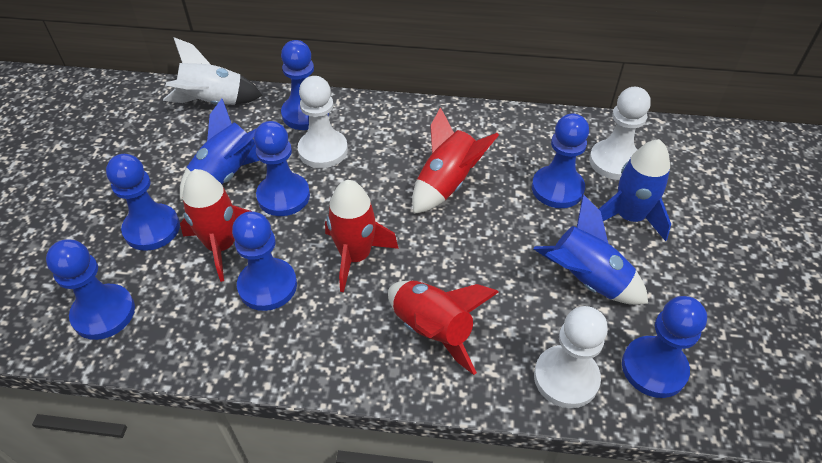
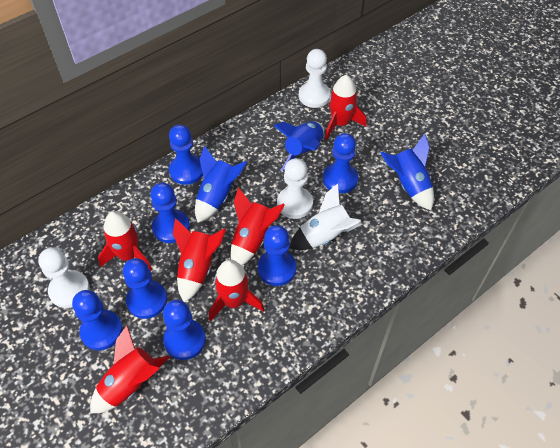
red rocket: [180,169,250,282] [325,180,399,292] [388,281,499,375] [412,107,499,214] = 4 -> [90,326,170,413] [98,211,152,271] [173,218,226,302] [209,259,264,322] [231,187,285,265] [325,75,367,139] = 6

